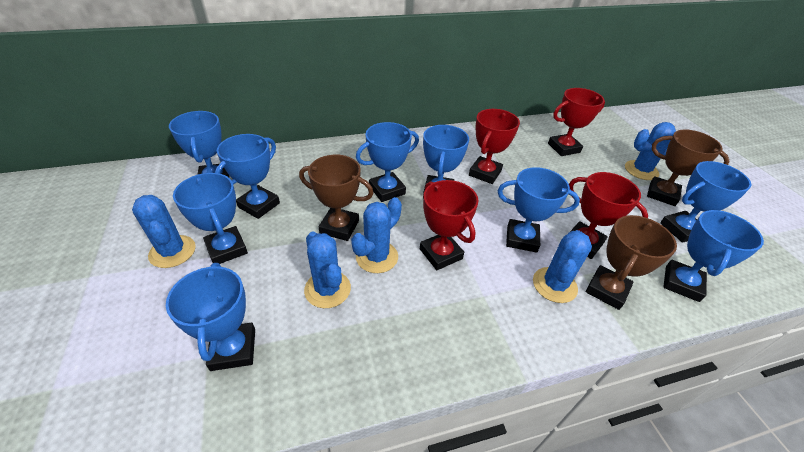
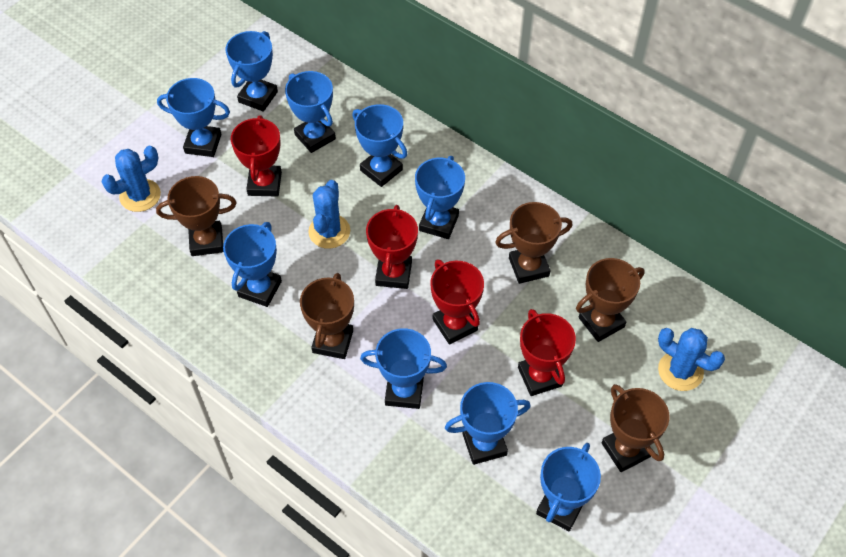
blue cactus: [132,195,196,268] [304,232,351,308] [351,197,402,273] [533,230,592,303] [625,122,676,180] = 5 -> [102,146,161,212] [308,180,350,249] [658,328,725,391] = 3
brown trophy: [299,155,374,241] [586,215,677,310] [647,130,730,206] = 3 -> [156,176,237,256] [300,273,354,359] [495,202,573,284] [576,258,645,342] [602,384,670,472] = 5

